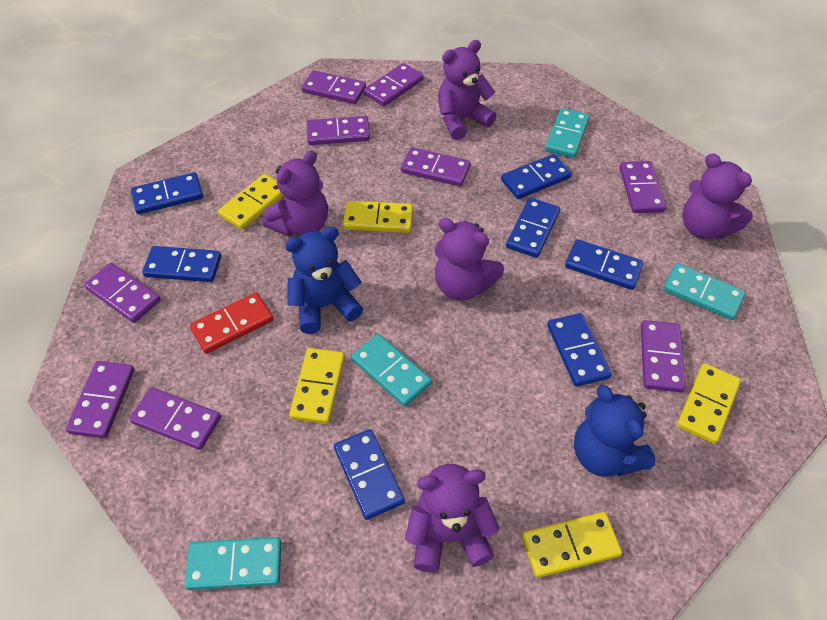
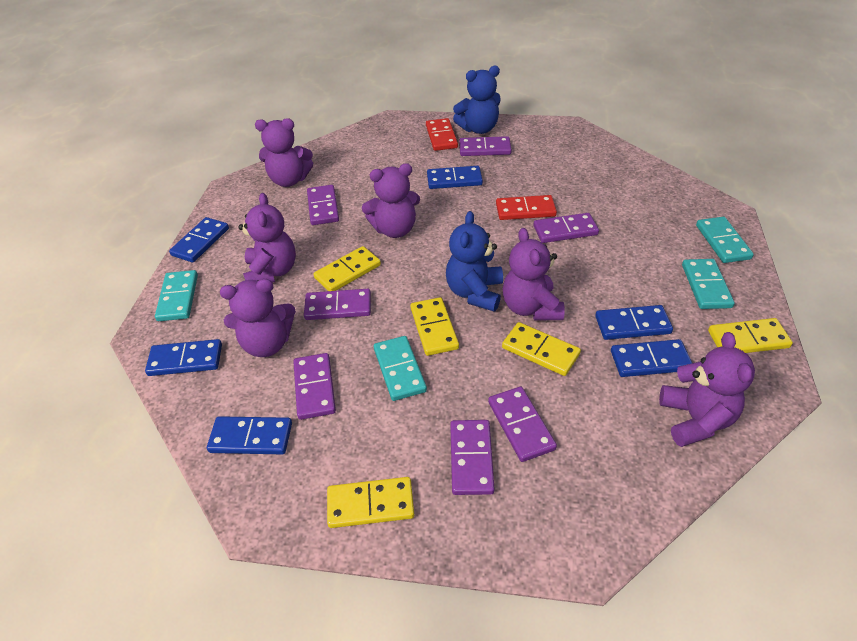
blue domino: [131,172,203,214] [142,246,221,282] [334,429,405,520] [501,154,572,199] [506,198,560,258] [547,313,612,387] [565,239,644,290] = 7 -> [145,339,222,376] [169,217,229,263] [207,416,292,455] [427,166,483,189] [595,305,673,340] [611,339,692,377] = 6
purple domino: [66,361,134,438] [84,263,161,323] [129,387,221,450] [302,70,366,104] [307,116,370,145] [364,63,424,106] [401,147,471,186] [619,161,666,213] [641,320,685,392] = 9 -> [293,353,336,420] [304,289,371,320] [307,185,339,225] [450,420,495,495] [459,136,512,156] [488,387,557,462] [533,213,599,243] = 7
purple teddy bear: [262,150,328,236] [405,464,500,573] [435,218,504,301] [438,40,496,140] [683,153,753,239] = 5 -> [220,279,296,357] [238,193,296,283] [255,118,313,187] [362,163,420,238] [503,228,565,321] [659,332,755,447] = 6
red domino: [190,292,273,354] = 1 -> [426,118,458,151] [496,195,557,220] = 2

